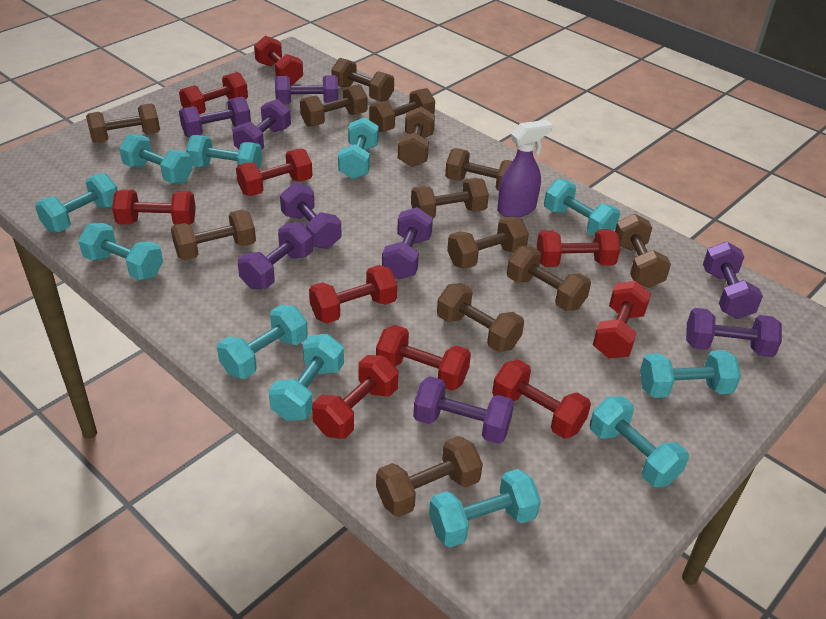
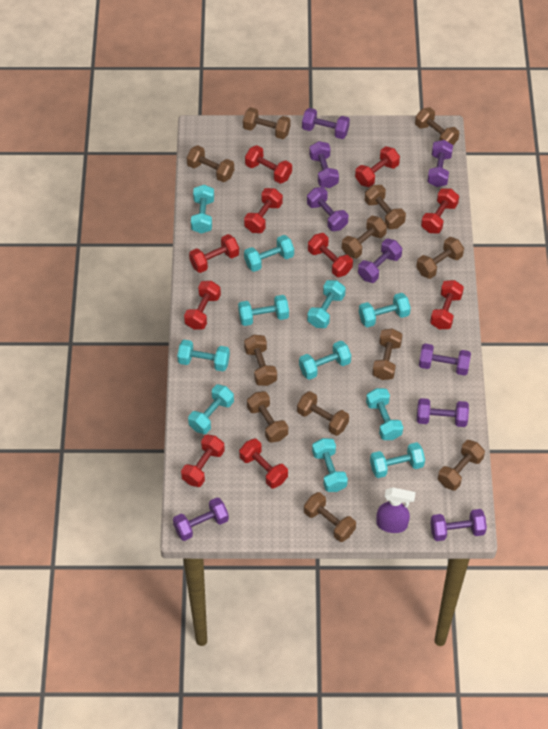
brown dumbbell: [86,103,160,143] [171,210,256,260] [300,84,367,126] [332,58,394,101] [369,88,435,132] [376,436,483,517] [398,107,435,167] [411,178,489,219] [437,283,524,352] [445,148,512,191] [447,217,529,269] [507,246,591,311] [615,214,671,288] = 13 -> [186,145,234,182] [243,107,291,139] [244,335,277,386] [247,391,288,443] [297,391,349,436] [304,492,356,542] [342,216,387,259] [365,185,406,229] [372,328,403,380] [415,107,459,145] [416,237,464,279] [438,440,485,491] = 12

